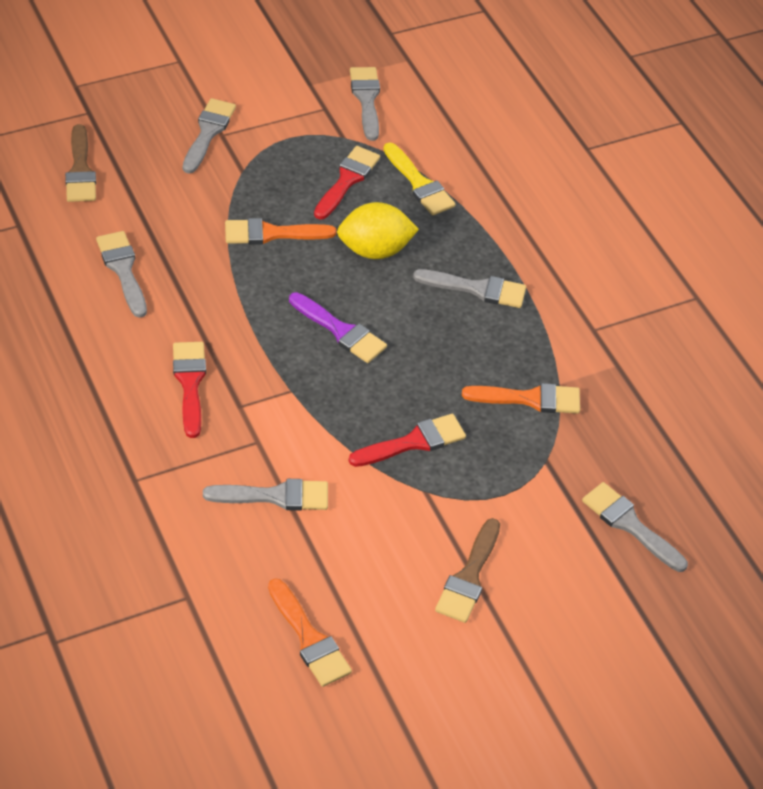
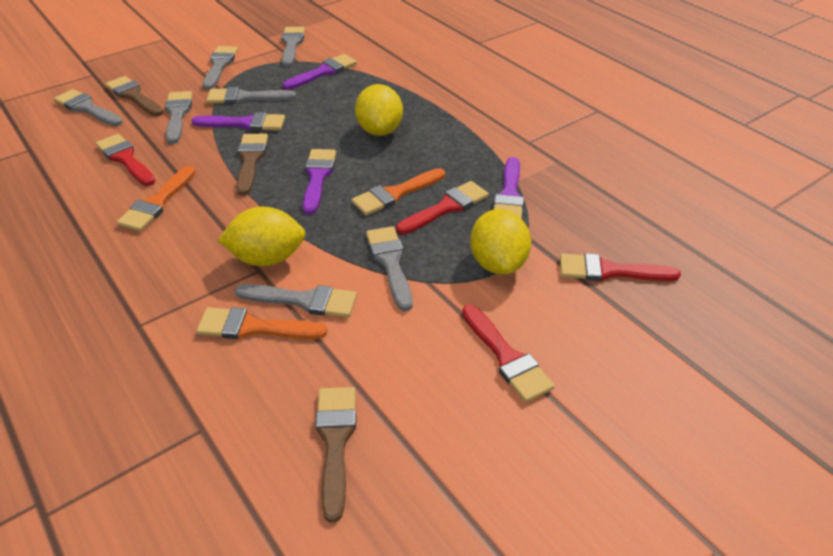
brown brush: [65,124,96,202] [435,518,500,623] = 2 -> [105,76,163,116] [236,133,268,196] [315,387,356,523] = 3
grey brush: [96,231,147,318] [183,98,236,173] [203,479,328,511] [350,67,380,141] [413,269,526,308] [582,482,688,572] = 6 -> [54,89,123,126] [165,91,192,144] [202,46,238,90] [206,87,297,104] [234,284,357,318] [282,27,305,67] [366,226,413,311] = 7
purple brush: [289,292,387,363] = 1 -> [191,112,285,131] [283,54,357,90] [303,149,336,215] [494,157,524,219] = 4
red brush: [173,342,206,438] [314,146,380,220] [349,414,466,467] = 3 -> [96,134,155,186] [396,181,489,235] [462,304,555,402] [560,253,681,281] = 4
yellow brush: [383,142,456,215] = 1 -> none = 0
yellow lemon: [337,202,419,259] = 1 -> [218,207,306,266] [355,84,403,136] [470,209,531,275] = 3

